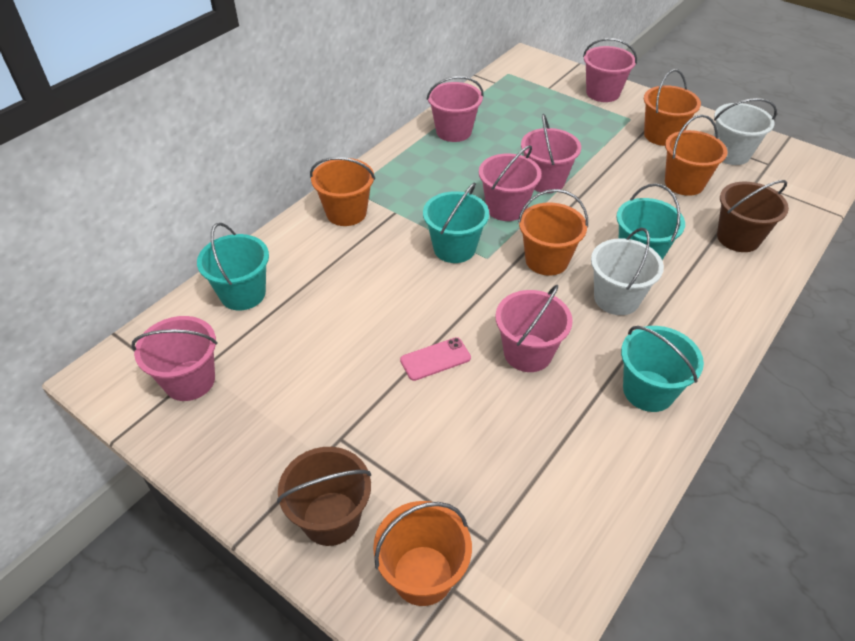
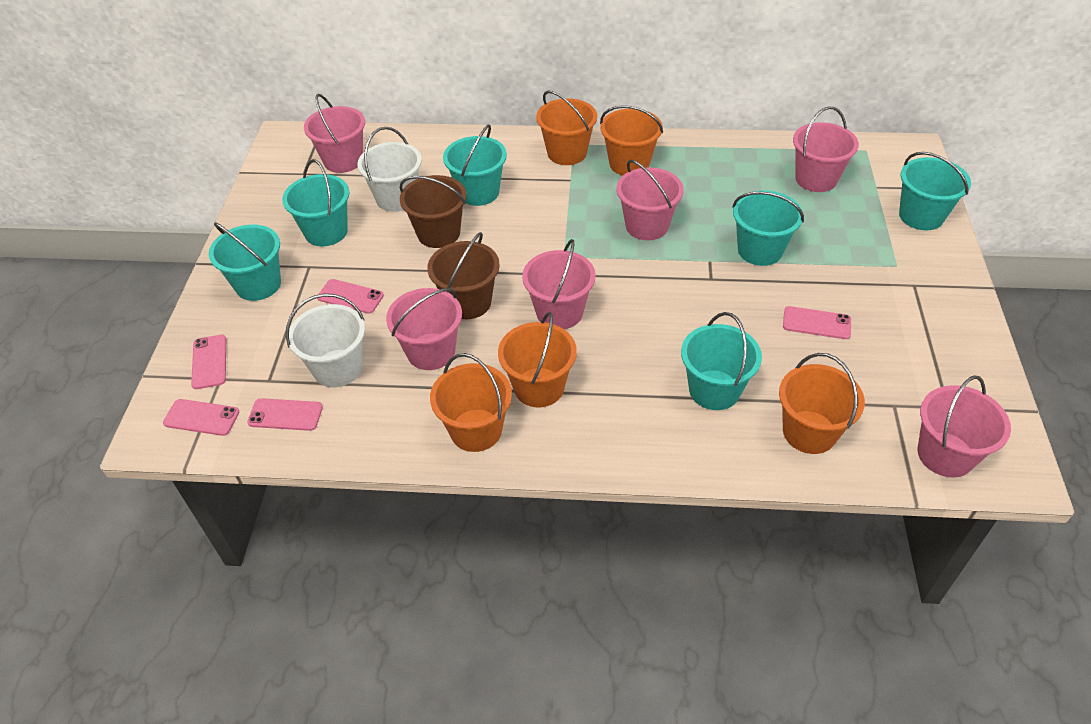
pink phone: [400,337,471,381] = 1 -> [163,399,239,436] [191,335,226,389] [247,398,323,431] [318,279,384,314] [783,306,851,339] = 5
turquoise bucket: [197,223,269,310] [423,182,489,263] [616,183,685,260] [621,326,704,412] = 4 -> [209,222,281,301] [282,159,350,247] [443,124,507,206] [681,312,762,410] [733,191,804,266] [899,152,971,230] = 6

